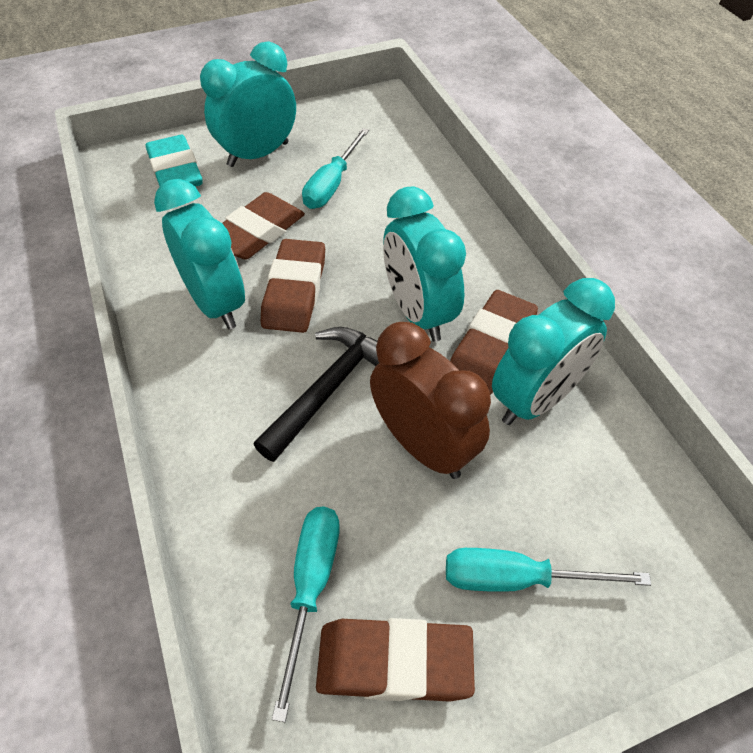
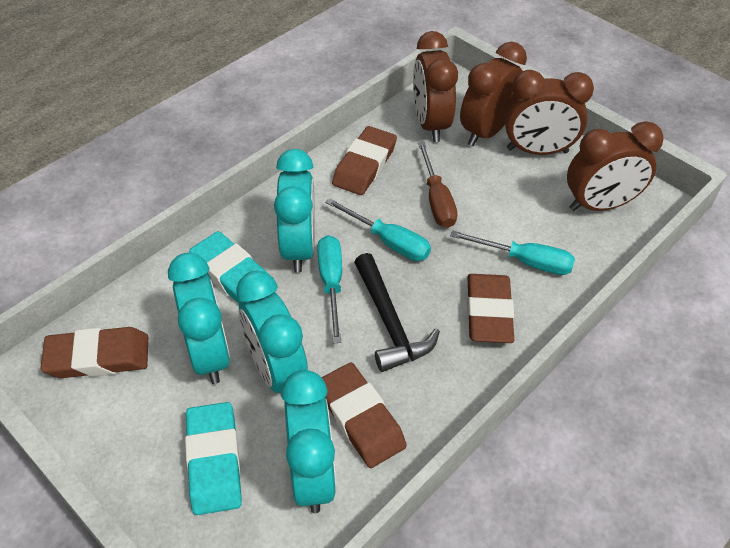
brown clock: [370,322,491,479] = 1 -> [413,31,458,142] [460,42,527,146] [505,70,594,155] [567,121,664,211] = 4
brown screwdriver: none = 0 -> [418,142,457,228] = 1
turquoise eraser: [145,135,203,187] = 1 -> [185,402,242,515] [189,231,277,304] = 2

